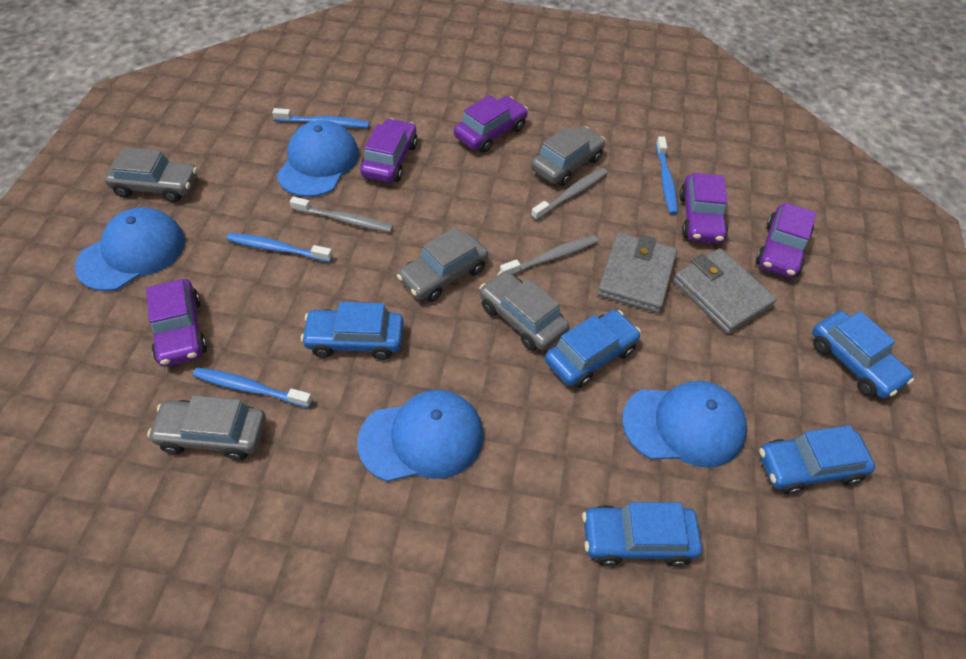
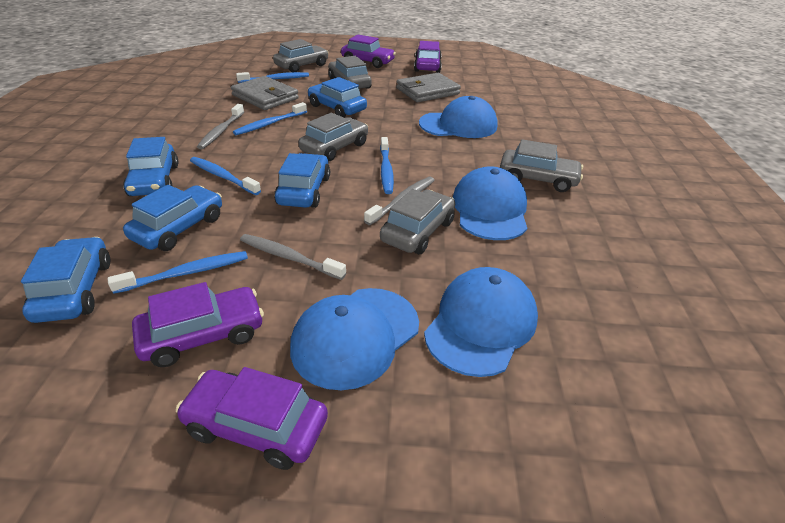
blue toothbrush: [193,368,313,408] [226,233,333,262] [272,108,370,128] [656,136,678,215] = 4 -> [108,251,248,294] [190,157,261,195] [233,102,307,135] [236,72,309,83] [380,137,394,194] = 5
purple car: [146,279,207,367] [360,118,418,183] [454,95,528,153] [679,173,728,244] [756,202,816,278] = 5 -> [132,282,264,367] [176,367,328,470] [341,34,396,68] [414,41,442,73] = 4

